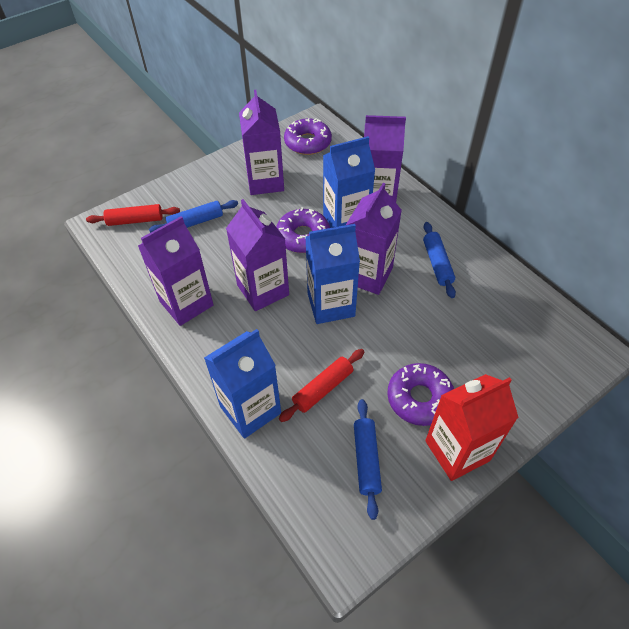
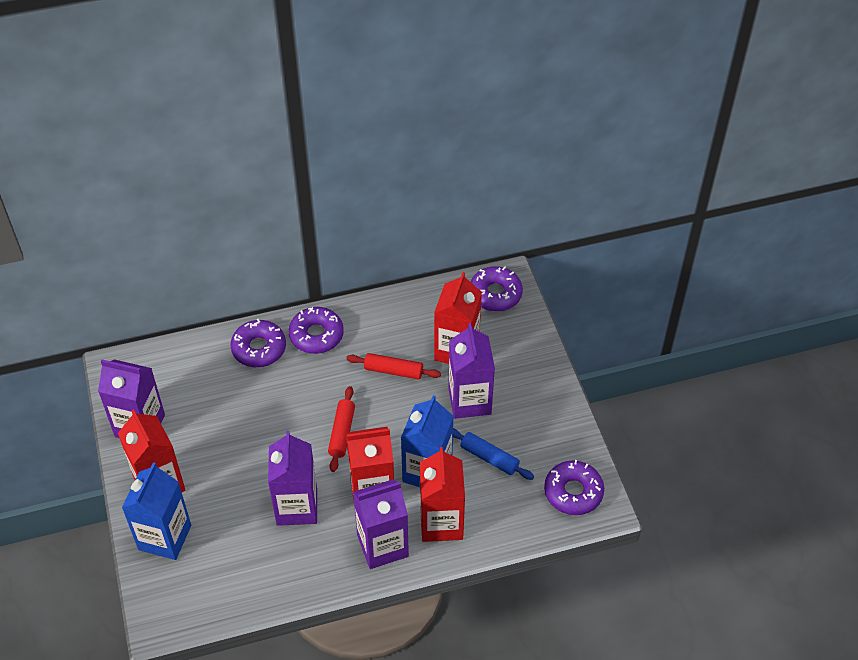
blue carton: [204,329,281,439] [306,224,360,324] [323,136,375,228] = 3 -> [122,462,191,560] [401,395,454,487] = 2
blue rolling pin: [149,200,238,233] [354,399,382,520] [423,222,456,298] = 3 -> [453,428,534,480] = 1
purple carton: [138,216,214,326] [226,199,289,311] [239,90,284,195] [346,183,402,295] [364,115,406,202] = 5 -> [98,359,165,438] [268,431,317,526] [353,479,409,569] [448,323,495,419] = 4
purple donut: [276,207,330,253] [284,119,332,155] [387,363,454,426] = 3 -> [230,319,286,367] [289,307,344,354] [470,266,523,311] [544,460,604,515] = 4
red carton: [425,374,519,481] = 1 -> [118,409,185,492] [346,427,394,500] [420,447,465,542] [434,272,482,364] = 4

